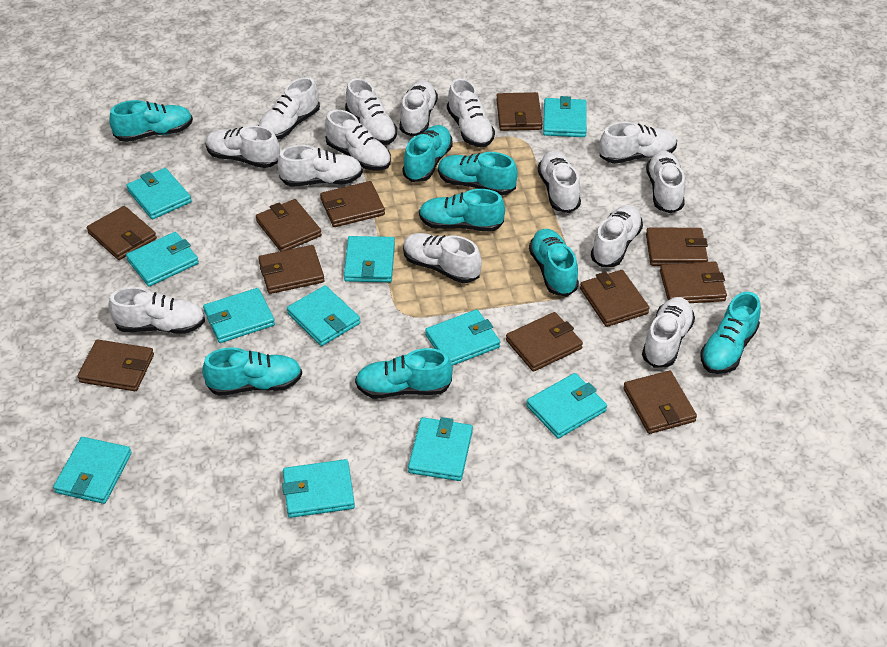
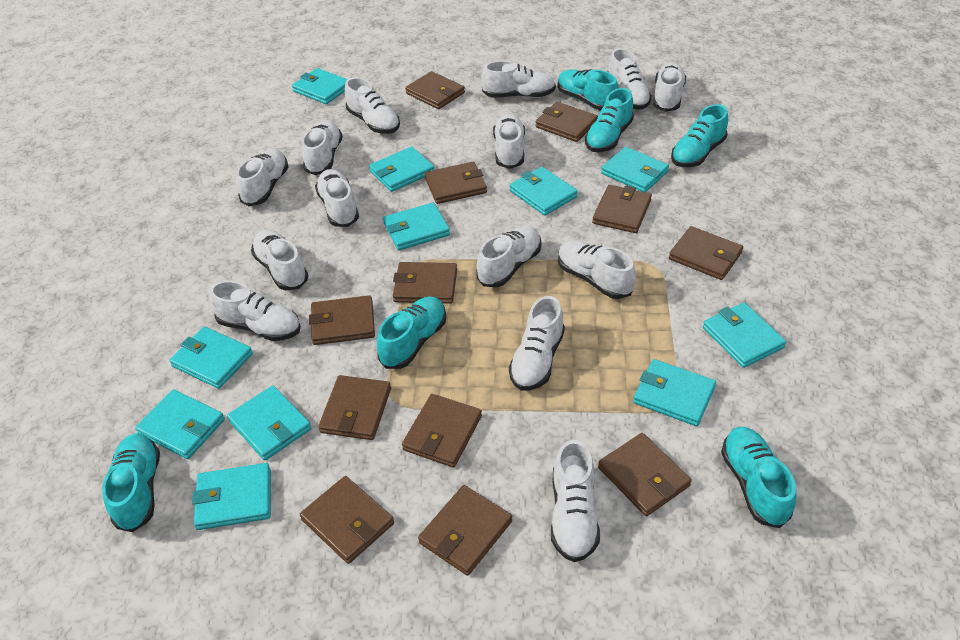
brown wallet: [78,339,154,391] [87,206,157,260] [256,199,322,251] [258,245,325,294] [320,181,385,227] [496,92,542,131] [506,312,583,372] [580,270,650,327] [623,371,697,434] [646,228,708,266] [660,261,727,303] = 11 -> [300,476,394,564] [309,295,375,345] [318,375,391,440] [393,262,457,304] [402,394,482,468] [405,71,465,109] [418,485,512,576] [425,162,487,204] [535,102,598,142] [592,185,652,233] [598,433,692,516] [669,226,743,280] = 12
turquoise shoe: [109,100,193,142] [202,347,302,396] [355,348,453,398] [402,125,453,182] [419,189,505,232] [438,152,518,195] [529,229,579,297] [700,292,761,374] = 8 -> [102,434,160,532] [377,296,446,369] [558,69,619,111] [585,88,634,152] [671,104,728,167] [721,427,797,528] = 6

